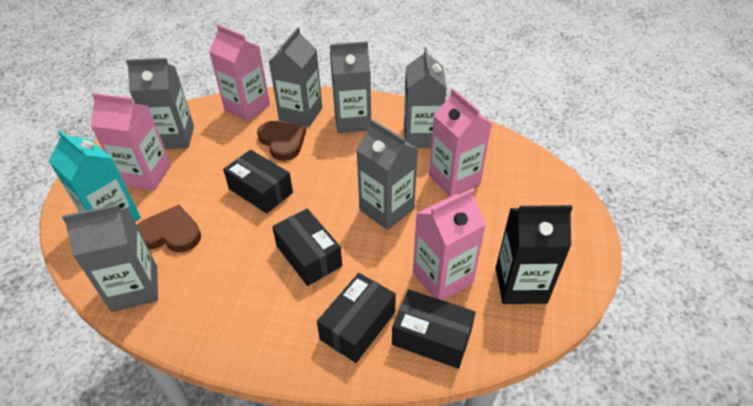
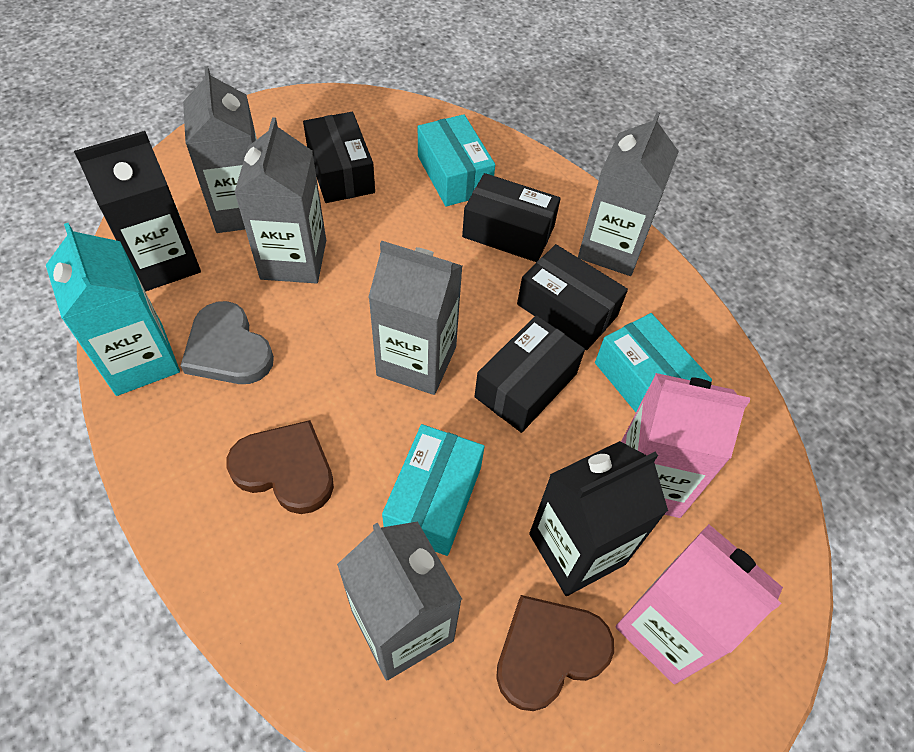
black carton: [496,205,573,304] = 1 -> [74,131,201,292] [529,441,668,596] = 2
grey carton: [62,204,158,312] [126,58,194,149] [269,27,322,127] [330,41,371,133] [357,119,418,230] [404,47,447,148] = 6 -> [183,66,257,233] [234,117,326,284] [337,521,462,680] [368,241,462,395] [578,112,679,276] = 5
grey heart: none = 0 -> [180,301,274,384] = 1
pink carton: [91,93,171,190] [209,25,270,121] [413,188,486,300] [429,89,492,197] = 4 -> [615,524,783,684] [621,373,750,518] = 2
turquoise box: none = 0 -> [382,424,485,556] [418,114,495,207] [595,313,712,412] = 3

